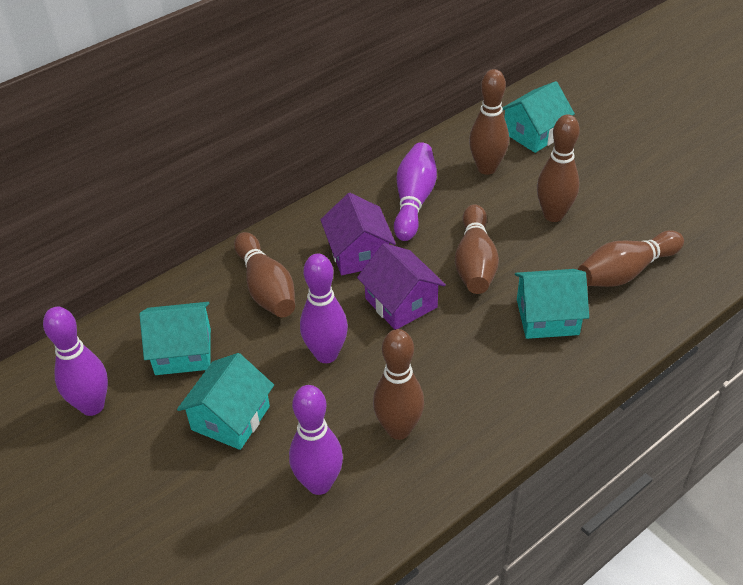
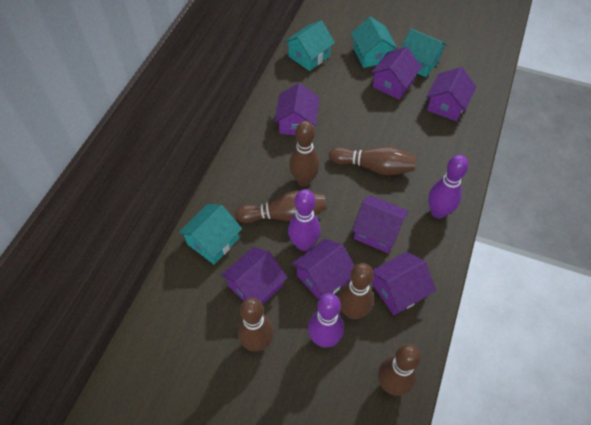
purple bowling pin: [43,307,108,416] [289,385,343,495] [300,254,348,363] [394,142,437,241] = 4 -> [288,189,321,251] [308,293,344,347] [428,155,469,219] = 3
purple house: [320,193,396,275] [357,243,446,330] = 2 -> [221,247,288,305] [274,83,320,135] [292,239,354,299] [352,195,409,253] [370,47,422,100] [372,252,436,315] [426,67,476,121] = 7

